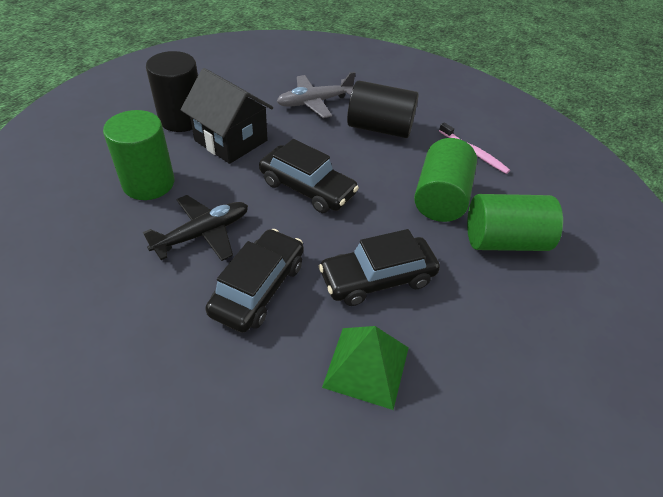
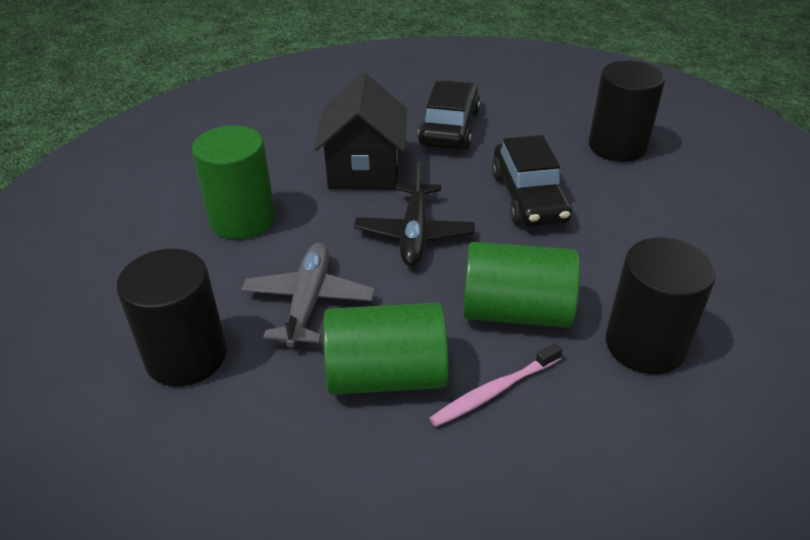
black car: [205,229,304,333] [259,139,359,213] [319,229,440,306] = 3 -> [418,80,480,150] [492,135,572,227] = 2
black cylinder: [146,51,198,132] [347,81,419,138] = 2 -> [116,249,227,386] [589,61,665,162] [606,238,716,374] = 3
green pyramid: [322,326,409,410] = 1 -> none = 0

